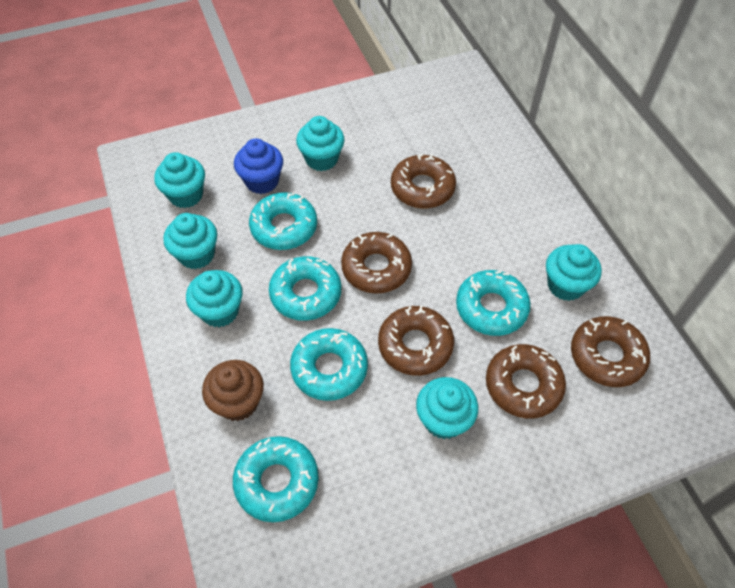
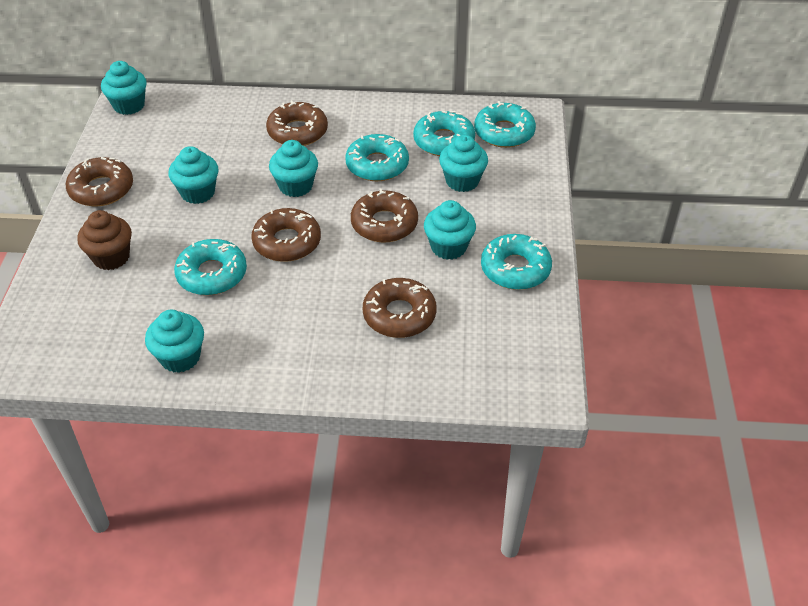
blue cupcake: [234,138,283,194] = 1 -> none = 0

